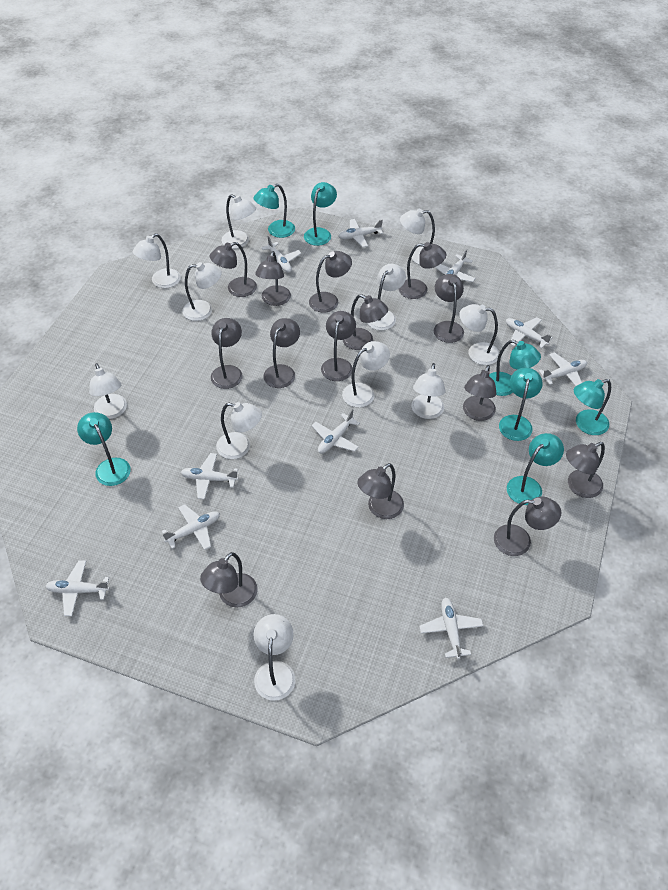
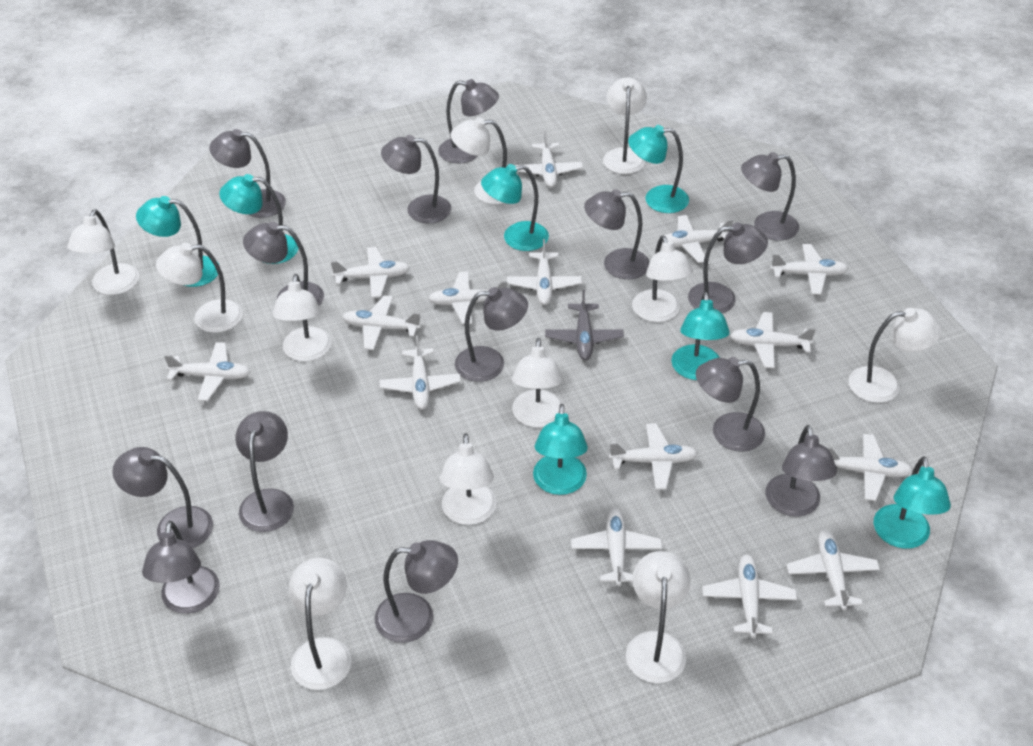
grey plane: none = 0 -> [545,290,624,360] = 1
white plane: [45,560,110,616] [162,504,220,550] [181,453,238,500] [259,236,301,273] [311,409,360,454] [338,219,383,247] [419,598,483,660] [435,249,476,282] [506,317,553,348] [539,352,587,386] = 10 -> [164,342,250,401] [331,247,410,298] [342,295,421,350] [380,336,461,409] [428,272,507,324] [507,239,582,305] [515,131,583,188] [571,508,662,586] [609,423,698,490] [661,215,733,263] [702,555,797,638] [730,312,816,368] [770,244,849,295] [786,530,880,610] [826,434,913,501] = 15

